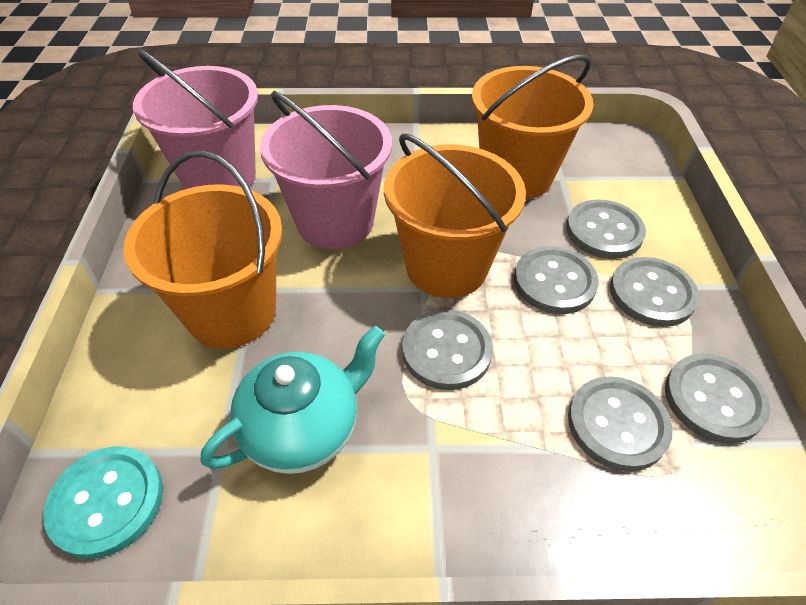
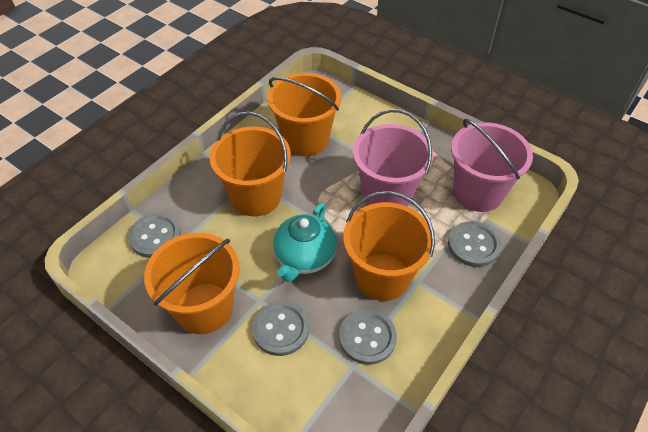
grey button: [402,309,493,390] [514,246,599,314] [566,199,646,259] [568,376,673,472] [610,257,699,327] [665,354,770,444] = 6 -> [128,213,181,258] [252,301,309,356] [339,309,397,365] [448,221,501,267] = 4
orange bucket: [124,151,282,348] [384,134,526,298] [472,55,593,199] = 3 -> [144,233,240,334] [210,112,291,216] [267,73,341,156] [343,191,435,301] = 4
turquoise button: [43,446,163,559] = 1 -> none = 0

